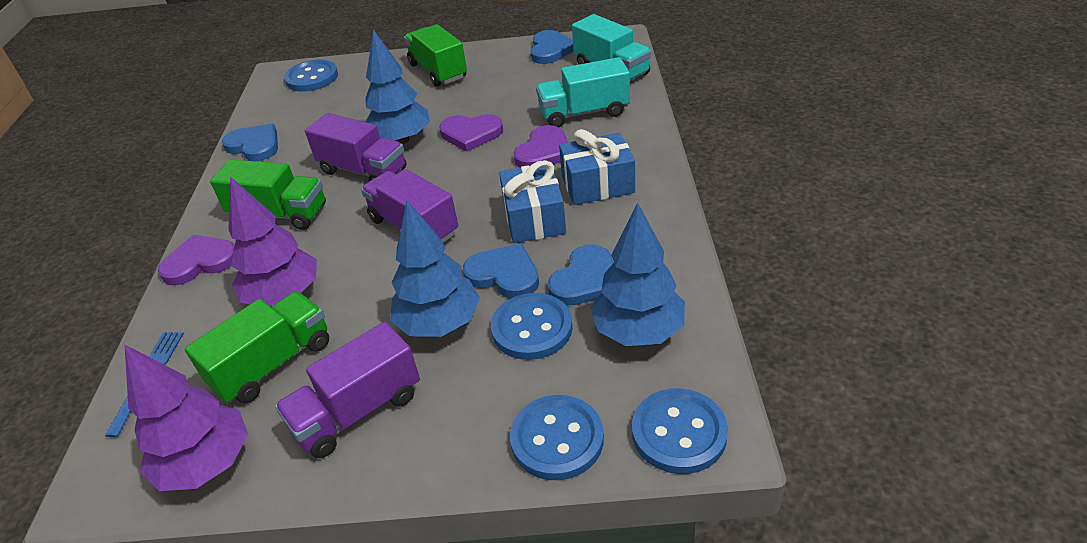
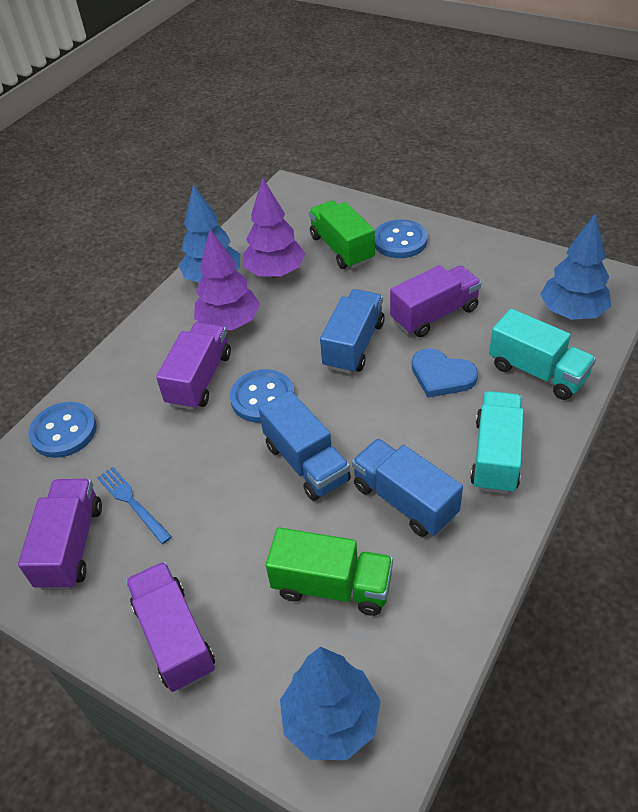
blue button: [284,60,338,92] [491,293,573,360] [510,395,604,480] [632,388,728,474] = 4 -> [29,402,97,458] [230,369,295,423] [375,219,427,258] = 3
blue gift: [499,160,566,243] [559,129,635,205] = 2 -> none = 0
blue heart: [222,124,278,161] [463,243,539,298] [531,30,573,64] [548,244,613,306] = 4 -> [412,348,478,398] = 1
blue truck: none = 0 -> [259,390,351,501] [320,289,385,374] [352,438,463,537] = 3
green truck: [185,291,329,404] [210,159,326,230] [404,24,467,87] = 3 -> [266,528,393,616] [309,200,375,269] = 2
purple heart: [158,235,235,286] [439,114,503,152] [513,125,568,168] = 3 -> none = 0
purple truck: [275,322,420,458] [305,113,407,181] [361,169,458,243] = 3 -> [18,479,102,590] [126,561,215,692] [156,322,231,410] [390,265,482,337] = 4

